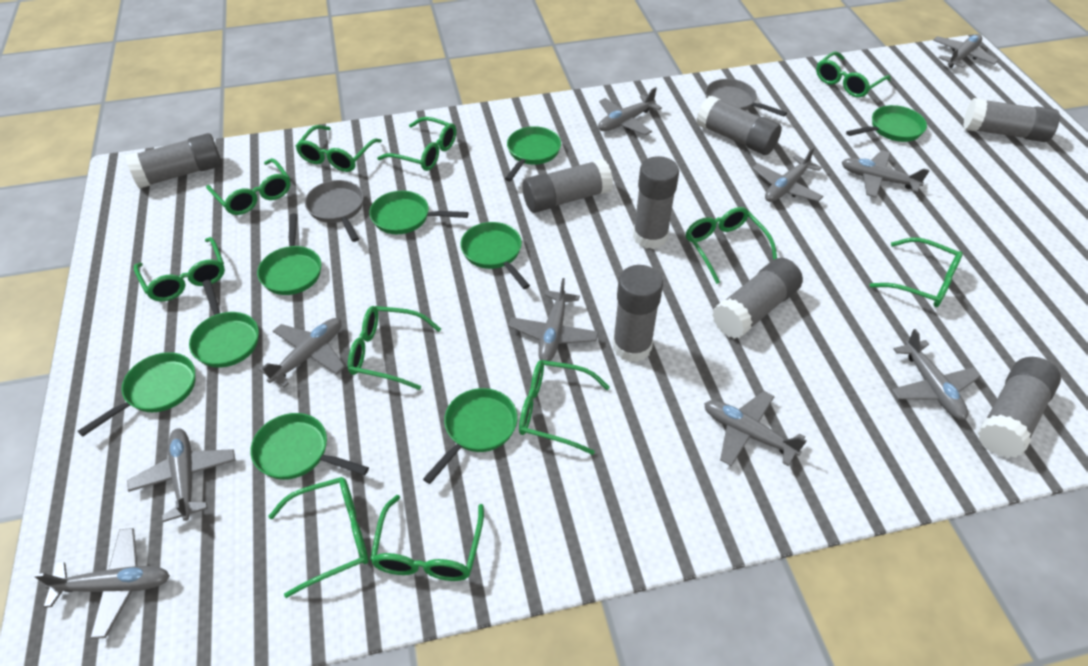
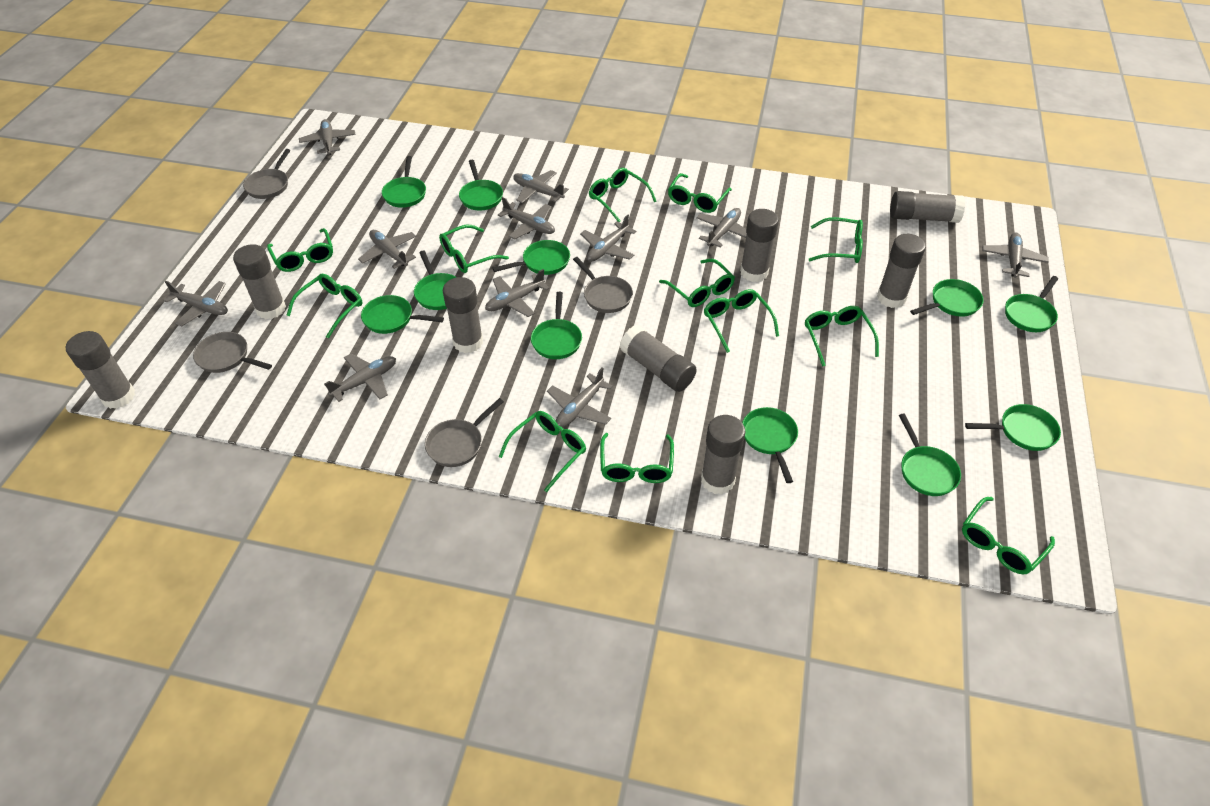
green glasses: [134,237,225,301] [206,158,291,215] [268,477,368,598] [295,125,382,172] [348,306,441,390] [370,495,484,581] [377,117,456,171] [519,360,610,455] [686,207,777,284] [816,52,891,97] [870,238,963,307] = 11 -> [267,228,333,272] [287,274,362,338] [439,225,509,273] [499,411,586,492] [589,168,657,222] [600,433,674,483] [659,259,735,307] [668,173,732,213] [704,289,779,353] [805,306,879,366] [809,217,863,263] [962,497,1055,575] = 12
green pan: [78,352,195,437] [189,280,259,367] [250,413,369,480] [257,213,321,295] [369,191,468,234] [423,388,518,484] [461,222,530,289] [505,126,561,181] [846,105,927,142] = 9 -> [361,295,444,334] [382,156,426,208] [414,251,457,310] [459,160,503,211] [493,240,570,275] [531,292,582,359] [742,407,798,483] [899,413,961,496] [910,279,984,316] [965,404,1061,451] [1005,276,1058,332] = 11
grey pan: [305,180,364,242] [705,79,787,117] = 2 -> [193,332,272,373] [243,149,290,199] [425,398,504,467] [573,257,633,313] = 4
grey plane: [34,528,170,639] [127,428,235,522] [258,318,345,388] [508,278,599,361] [598,87,662,135] [704,391,807,466] [752,147,824,202] [842,150,930,198] [892,329,981,420] [933,34,998,68] = 10 -> [163,281,228,326] [299,119,355,155] [324,353,396,402] [358,230,416,269] [485,269,550,317] [498,197,555,239] [513,170,569,203] [547,367,613,428] [580,215,636,262] [696,208,747,248] [982,233,1049,278] = 11

